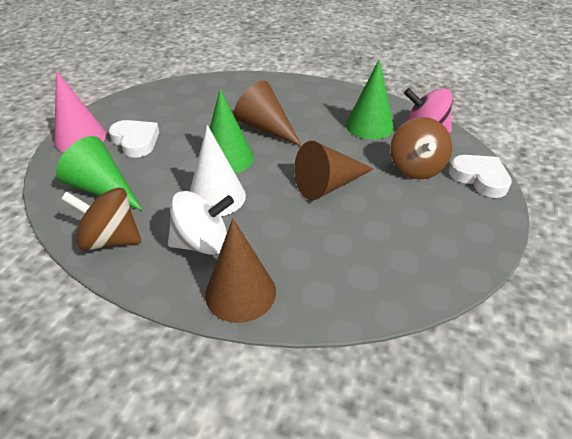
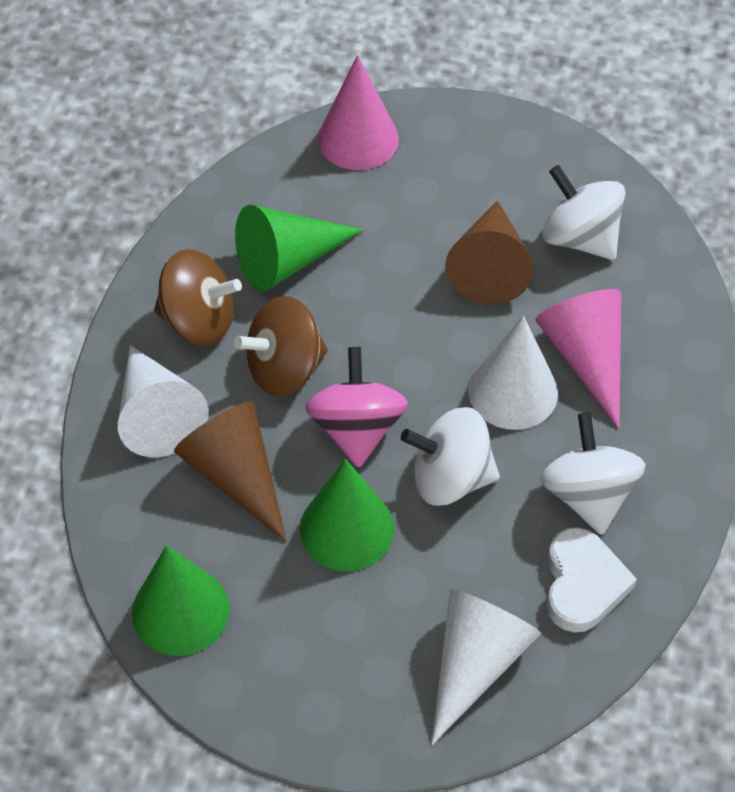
brown cone: [205,218,276,323] [234,81,302,146] [294,141,374,200] = 3 -> [174,401,287,542] [445,200,534,305] = 2
pink cone: [54,70,106,152] = 1 -> [318,55,399,170] [536,289,621,429] = 2
white cone: [190,125,246,216] = 1 -> [118,345,209,457] [431,589,541,745] [468,316,558,430] = 3
white heart: [109,120,159,158] [449,155,512,198] = 2 -> [547,527,637,633] = 1
white spinning top: [168,191,234,255] = 1 -> [401,407,500,506] [540,412,646,535] [542,165,625,260] = 3

